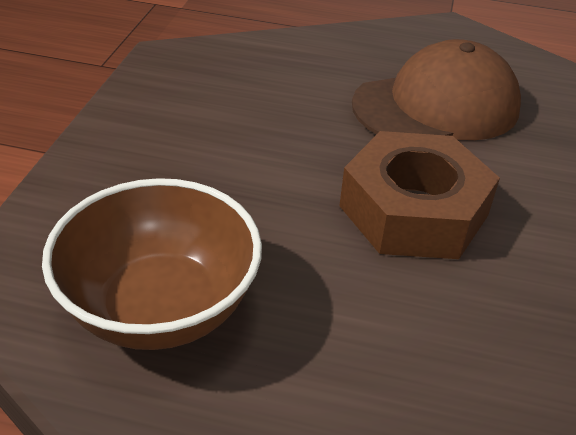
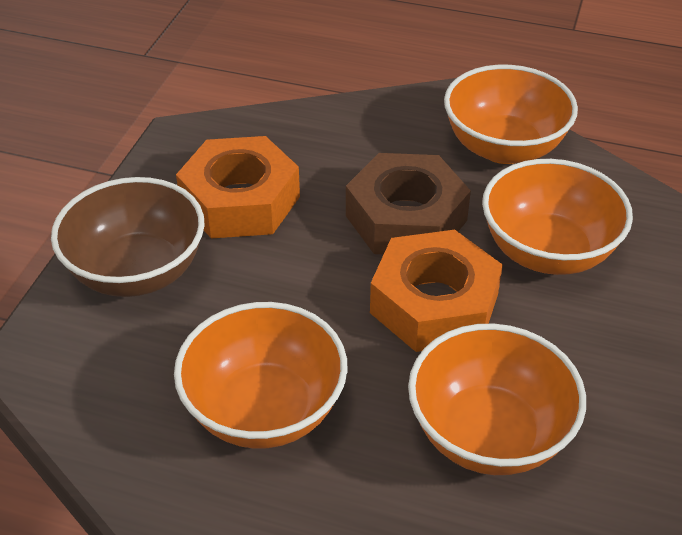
brown cap: [352,39,521,140] = 1 -> none = 0
orange bowl: none = 0 -> [174,302,348,449] [408,324,586,475] [444,65,578,164] [482,159,633,275] = 4
orange nut: none = 0 -> [176,136,300,238] [370,230,503,352] = 2

